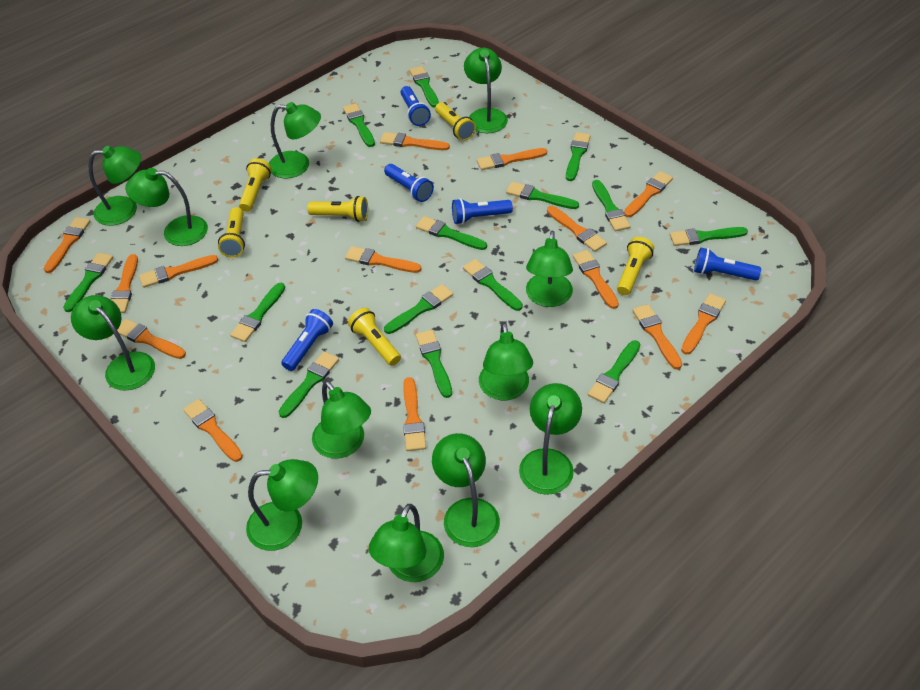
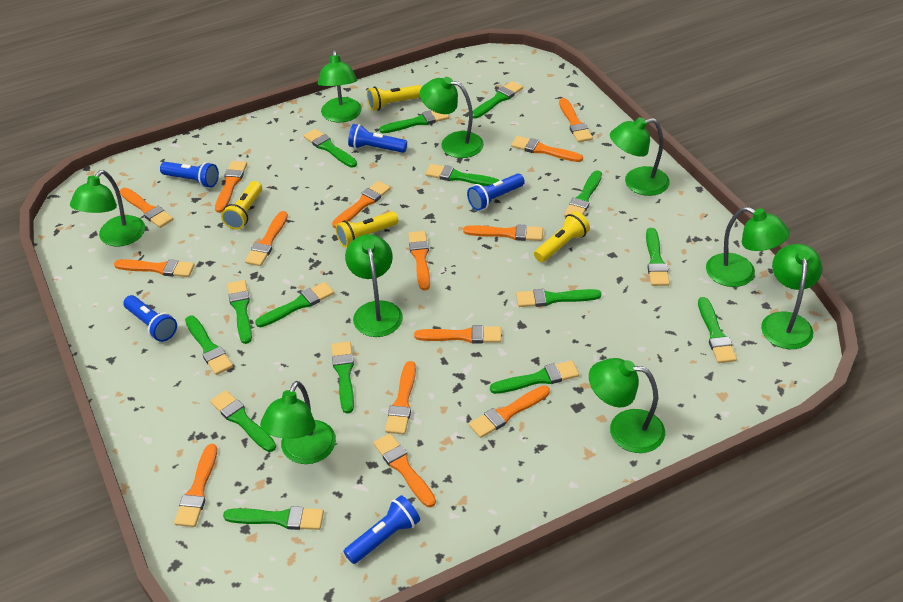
green brush: [63,253,113,312] [230,283,285,342] [279,351,339,418] [343,103,375,147] [384,284,453,334] [410,66,439,108] [416,216,487,250] [416,330,452,398] [463,259,523,311] [506,182,579,209] [566,132,591,181] [588,340,640,403] [592,180,630,231] [670,227,748,246] = 14 -> [185,316,233,375] [210,390,276,452] [223,506,324,530] [228,280,252,344] [255,282,334,327] [304,129,357,168] [332,341,354,414] [379,110,449,133] [425,164,499,186] [473,81,523,119] [490,360,579,394] [516,289,601,307] [564,170,602,217] [646,228,670,286] [698,297,737,363] = 15
green lamp: [71,295,155,391] [88,146,141,226] [125,168,208,246] [246,459,318,551] [269,102,321,179] [312,381,371,458] [369,504,444,582] [432,433,500,547] [464,48,508,133] [479,323,533,400] [519,383,582,495] [526,231,573,307] = 12 -> [70,170,145,247] [260,381,336,464] [318,50,362,122] [345,234,403,337] [420,77,484,158] [589,358,665,453] [610,117,670,196] [706,207,790,287] [761,244,822,349] = 9
yellow flashlight: [218,207,245,258] [239,158,271,212] [307,196,368,222] [348,308,401,366] [435,102,476,141] [617,237,654,295] = 6 -> [221,181,262,230] [336,211,398,248] [367,85,421,111] [534,211,590,262] = 4

